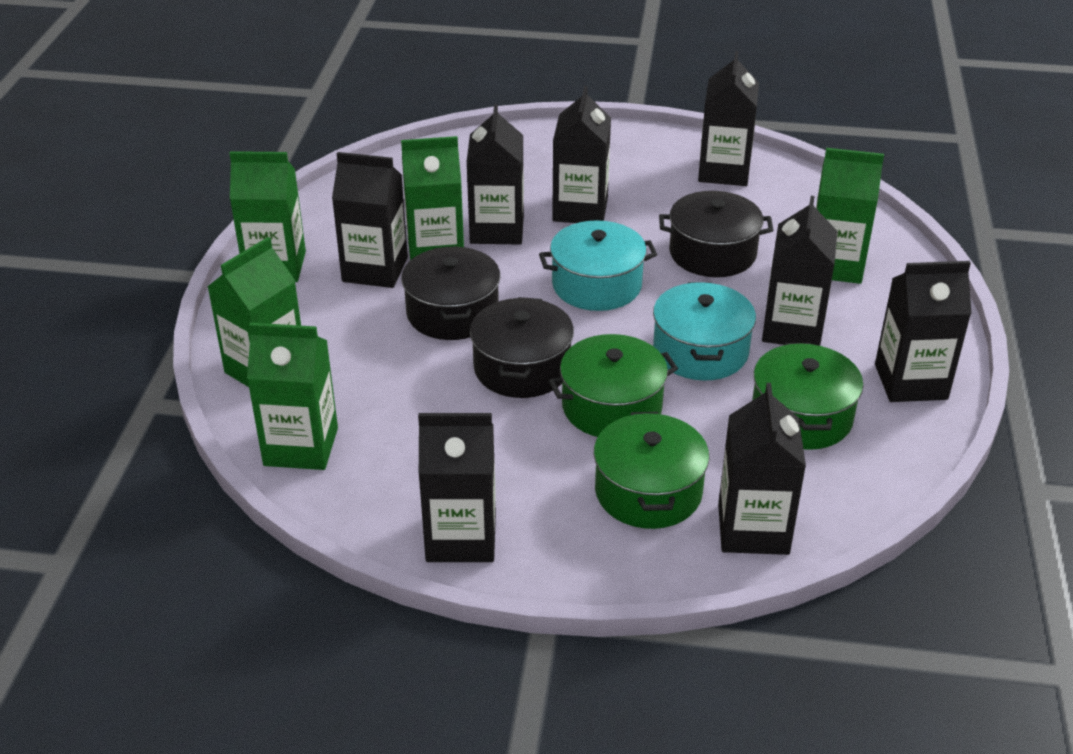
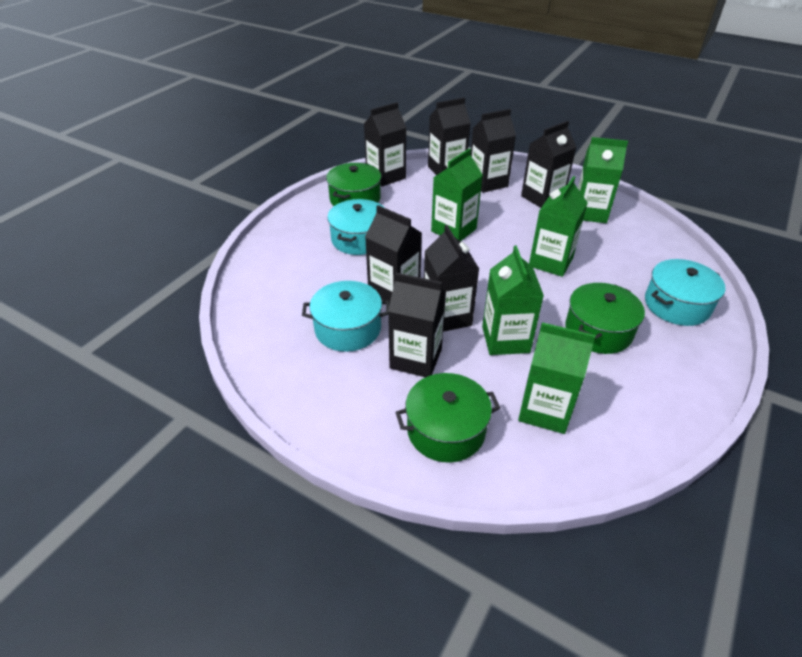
black carton: [332,152,408,288] [418,413,496,562] [467,104,524,244] [552,86,611,223] [698,51,759,186] [718,383,806,555] [762,196,837,346] [875,261,972,402] = 8 -> [364,102,407,187] [365,205,422,302] [388,273,446,377] [424,225,479,332] [428,97,471,175] [471,109,516,193] [521,121,576,208] = 7
black pot: [401,246,500,340] [470,297,574,398] [659,191,773,277] = 3 -> none = 0
turquoise pot: [539,220,657,311] [653,282,756,380] = 2 -> [302,281,390,352] [327,199,383,255] [645,259,725,326] = 3

